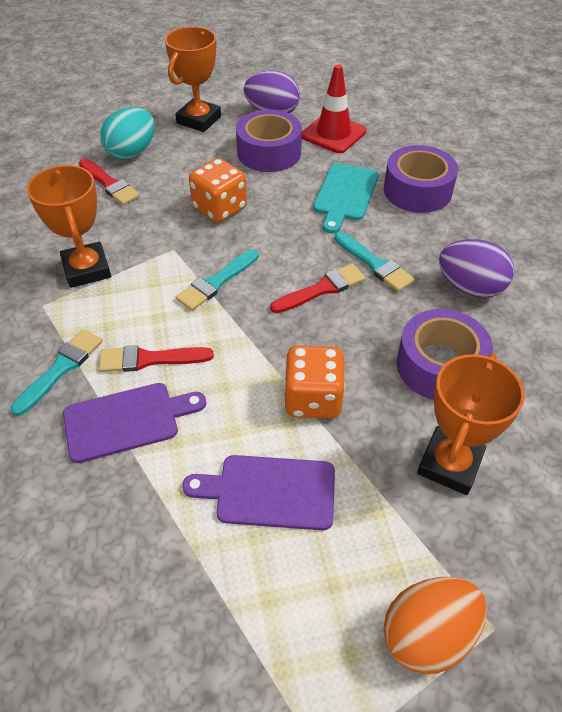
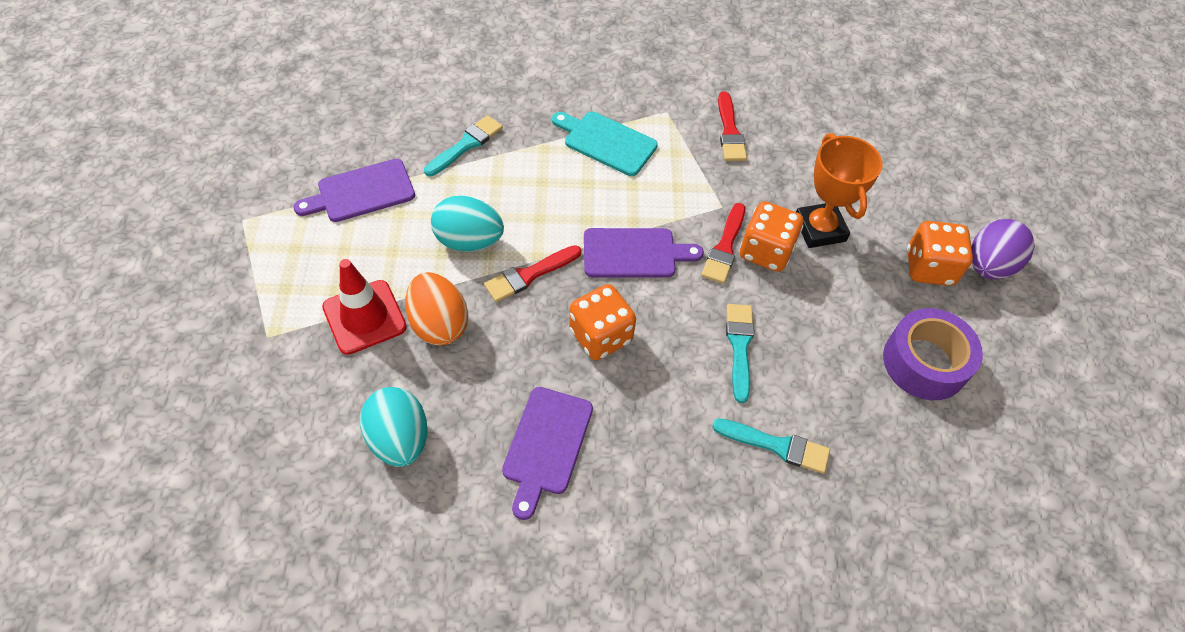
orange dice: [189,158,247,223] [284,346,346,419] = 2 -> [569,284,636,360] [740,201,804,272] [907,221,973,286] = 3
orange trophy: [27,165,111,288] [165,27,221,132] [417,353,525,495] = 3 -> [796,133,883,248] = 1
purple cutting board: [63,383,206,463] [182,455,335,530] = 2 -> [294,159,415,222] [502,387,593,520] [584,228,704,277] = 3
purple egg: [244,70,300,113] [439,239,514,298] = 2 -> [972,219,1035,279] = 1
purple tape: [236,110,302,172] [384,145,458,213] [397,309,493,400] = 3 -> [883,308,983,400] = 1
turquoise egg: [100,107,155,159] = 1 -> [360,387,428,467] [431,195,504,252] = 2

